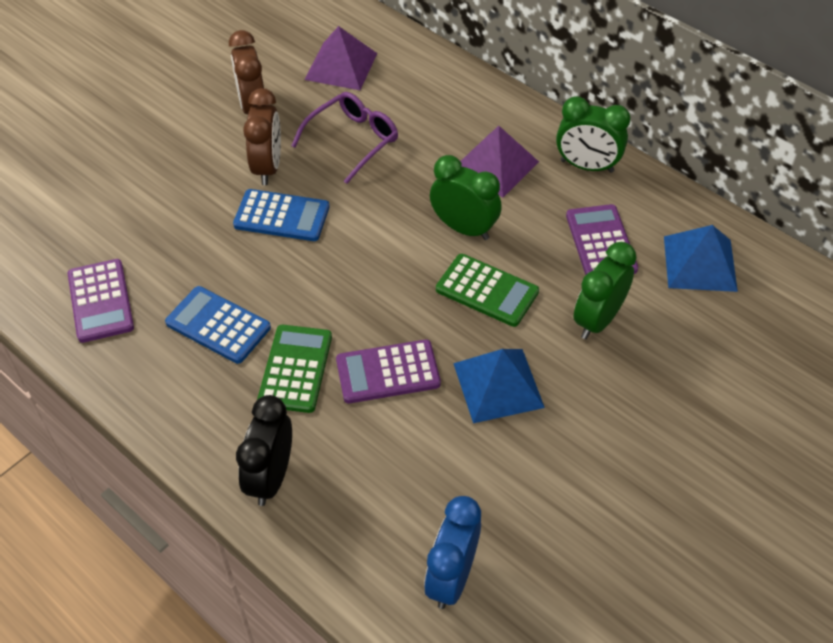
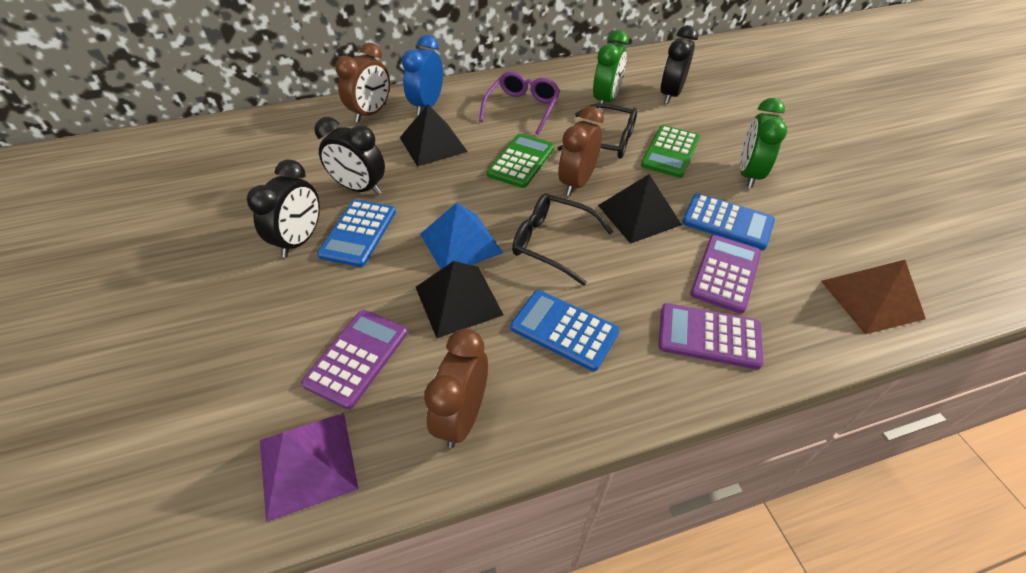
black clock: [236,395,292,506] = 1 -> [247,160,320,258] [314,117,385,195] [660,25,698,104] = 3
black glasses: none = 0 -> [512,193,614,286] [558,103,637,159] = 2
black pyramid: none = 0 -> [400,104,468,167] [416,261,504,338] [598,174,682,244] = 3
blue calculator: [165,286,271,364] [233,189,330,241] = 2 -> [317,199,396,267] [511,290,620,371] [682,193,775,250] = 3
blue pyramid: [453,349,545,423] [664,225,738,292] = 2 -> [420,203,503,269] = 1
brown clock: [229,30,264,114] [243,88,281,185] = 2 -> [336,43,390,123] [424,329,488,448] [558,106,604,196] = 3
brown pyramid: none = 0 -> [821,260,926,334] = 1
green clock: [430,155,502,240] [556,96,630,173] [573,242,637,339] = 3 -> [593,30,629,110] [740,98,787,188] = 2
purple pyramid: [305,26,377,90] [460,126,539,197] = 2 -> [260,413,358,522] = 1

